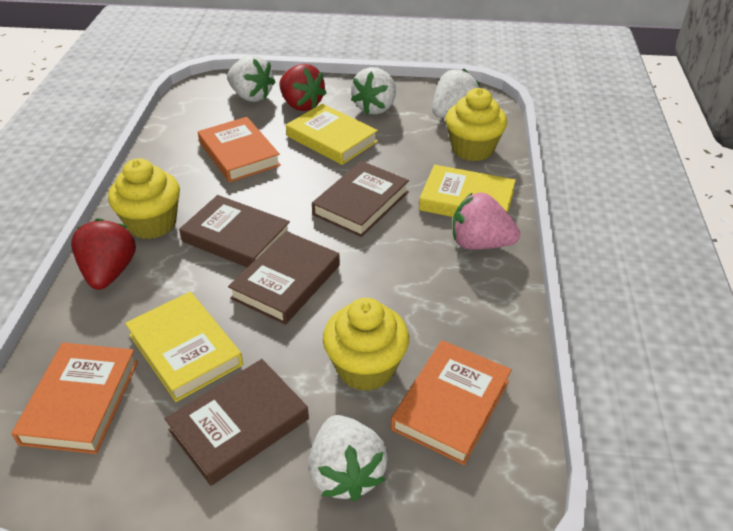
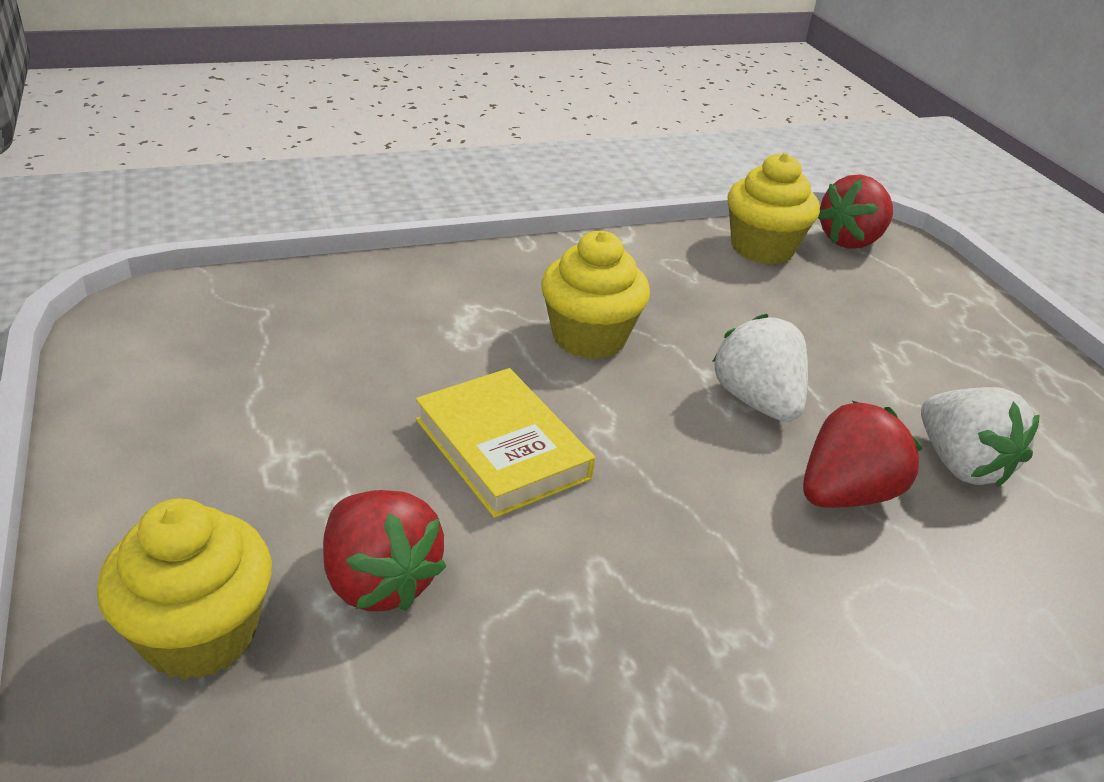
brown book: [165,359,309,486] [179,195,291,268] [228,231,340,325] [312,161,409,237] = 4 -> none = 0
orange book: [11,343,138,454] [198,117,281,182] [391,340,512,465] = 3 -> none = 0
pink strawberry: [453,193,520,249] = 1 -> none = 0
red strawberry: [71,218,136,290] [279,64,326,111] = 2 -> [323,490,446,611] [803,401,922,508] [818,175,893,249] = 3
white strawberry: [227,55,276,102] [308,415,388,501] [351,67,396,115] [432,69,480,118] = 4 -> [712,314,808,422] [921,387,1040,488] = 2
yellow book: [125,292,243,402] [286,104,378,165] [419,165,516,217] = 3 -> [416,368,595,518] = 1

